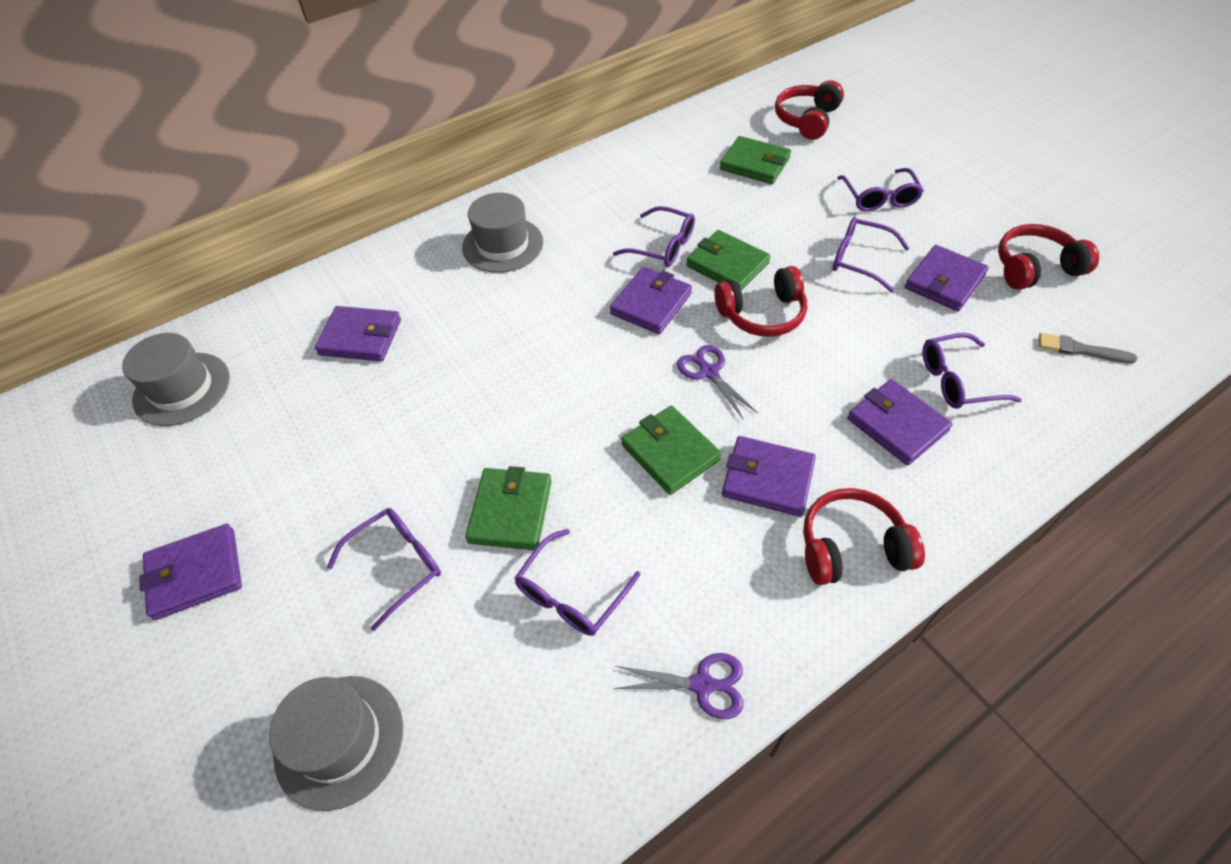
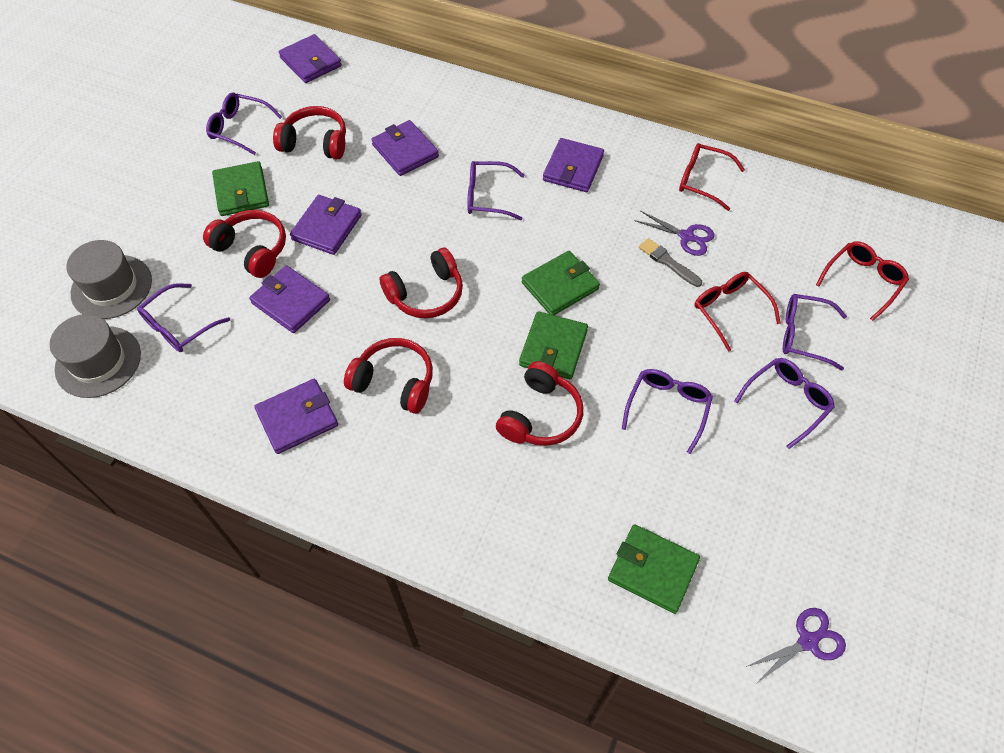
grey hat: [122,333,230,426] [269,676,403,811] [462,192,543,273] = 3 -> [49,314,141,398] [66,240,152,319] = 2
red glasses: none = 0 -> [679,143,745,211] [694,272,781,352] [816,241,909,321] = 3
red headphones: [714,266,807,337] [775,80,844,140] [803,488,925,585] [998,224,1099,290] = 4 -> [203,210,286,278] [273,106,346,160] [344,338,433,414] [379,248,463,318] [496,361,583,446] = 5

